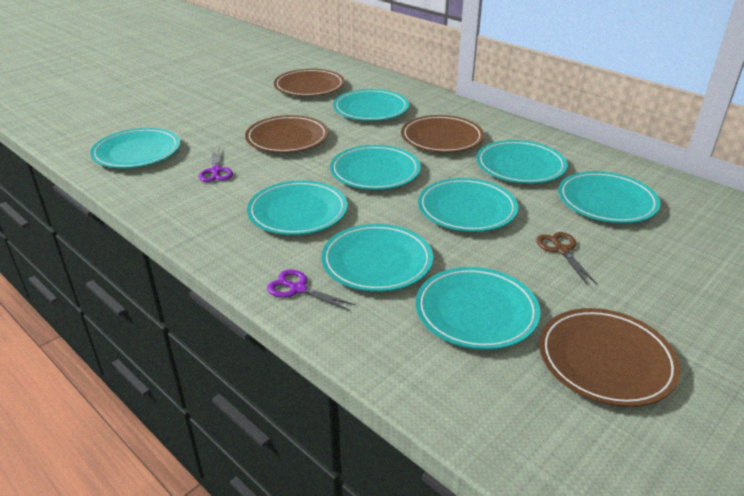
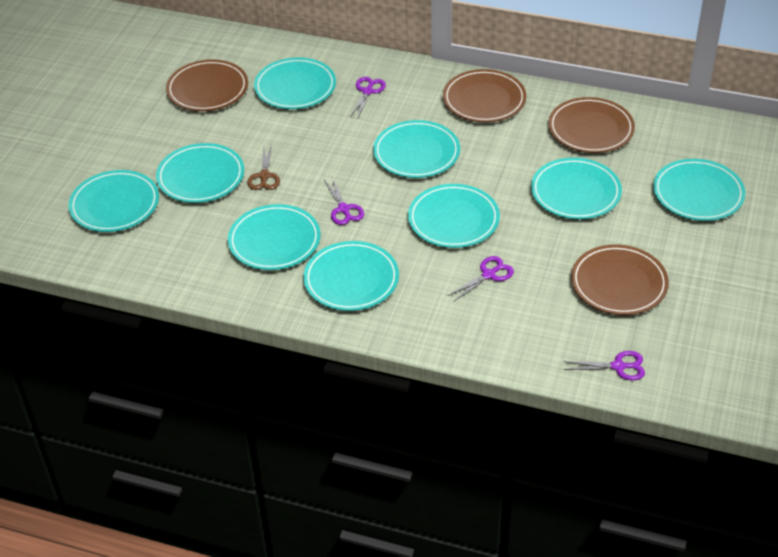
purple scissors: [199,147,233,182] [267,270,356,311] = 2 -> [324,178,364,225] [350,77,386,118] [447,256,514,301] [563,351,645,381] = 4

